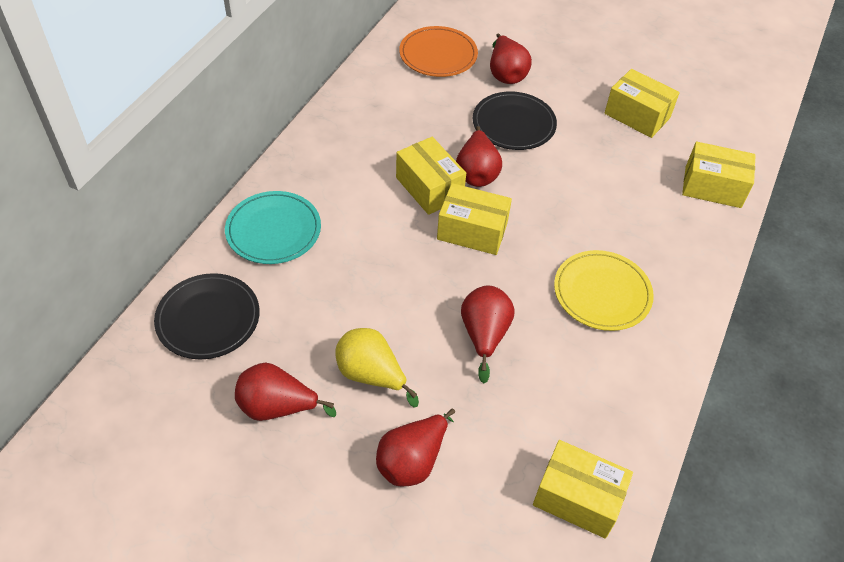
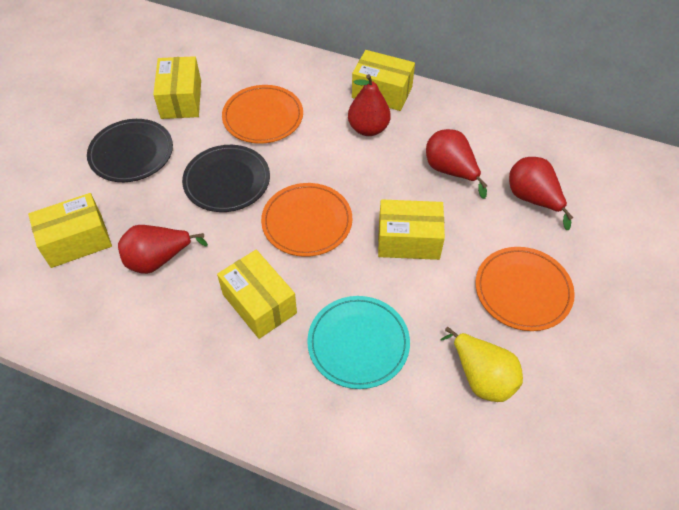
orange plate: [399,26,478,77] = 1 -> [222,85,303,144] [261,183,352,257] [476,247,575,331] = 3
red pear: [235,363,336,421] [376,408,455,487] [456,126,502,187] [461,286,515,383] [490,33,532,84] = 5 -> [118,225,208,274] [348,74,391,136] [426,129,487,199] [509,157,573,230] = 4
yellow plate: [554,250,654,331] = 1 -> none = 0

